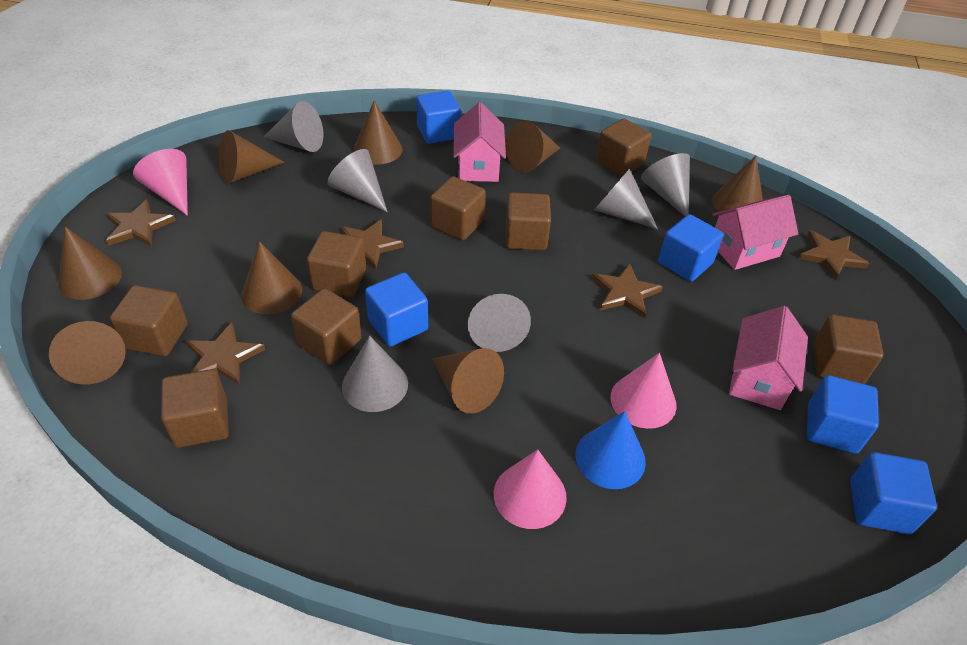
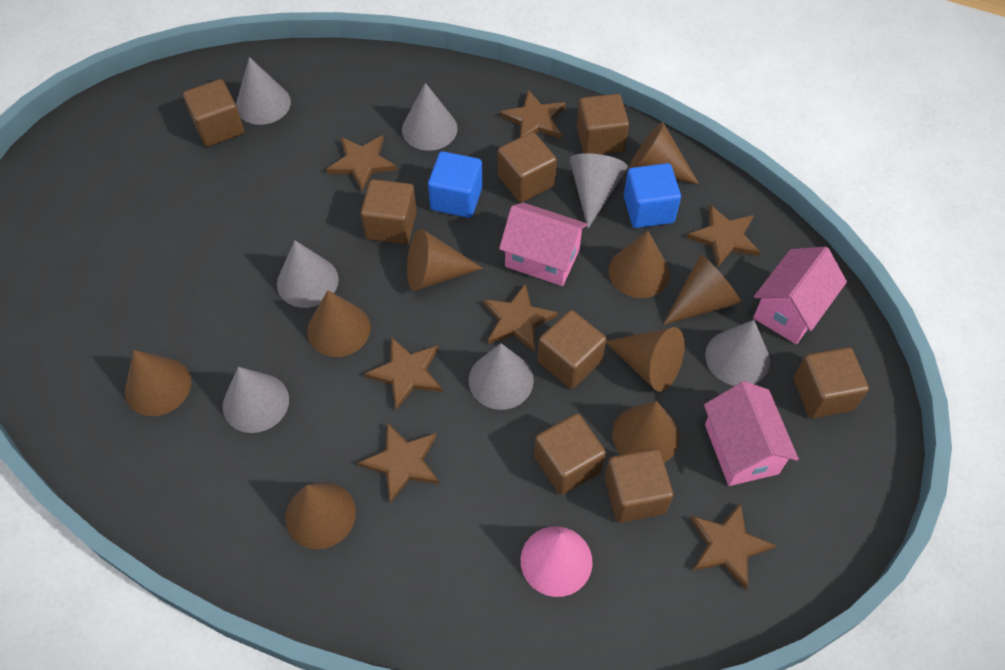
blue cone: [576,411,646,489] = 1 -> none = 0
blue cube: [365,273,428,346] [416,91,461,144] [658,214,724,282] [807,375,879,454] [850,452,937,534] = 5 -> [428,151,483,218] [624,163,681,228] = 2
brown cone: [49,321,126,384] [58,226,122,300] [218,130,285,184] [241,241,302,314] [353,100,402,165] [432,348,504,414] [506,121,560,173] [712,156,763,215] = 8 -> [125,350,191,416] [285,482,356,549] [307,290,371,357] [407,229,483,291] [606,327,685,391] [608,231,670,298] [612,401,680,463] [628,122,699,184] [664,254,741,325] = 9
brown star: [106,199,176,246] [186,322,265,385] [341,219,404,270] [592,264,663,319] [798,230,870,280] = 5 -> [326,135,397,191] [358,423,439,503] [365,337,442,410] [483,283,558,352] [500,90,566,139] [687,205,760,268] [690,503,776,590] = 7
grey cone: [264,101,323,152] [327,149,387,212] [342,335,408,412] [468,294,531,352] [594,169,658,229] [641,153,690,216] = 6 -> [223,367,289,433] [236,57,291,125] [277,241,339,308] [402,83,458,151] [469,343,534,410] [569,153,628,229] [705,320,770,386] = 7
pink cone: [133,149,188,216] [494,450,567,529] [611,353,677,429] = 3 -> [521,526,593,597] = 1

